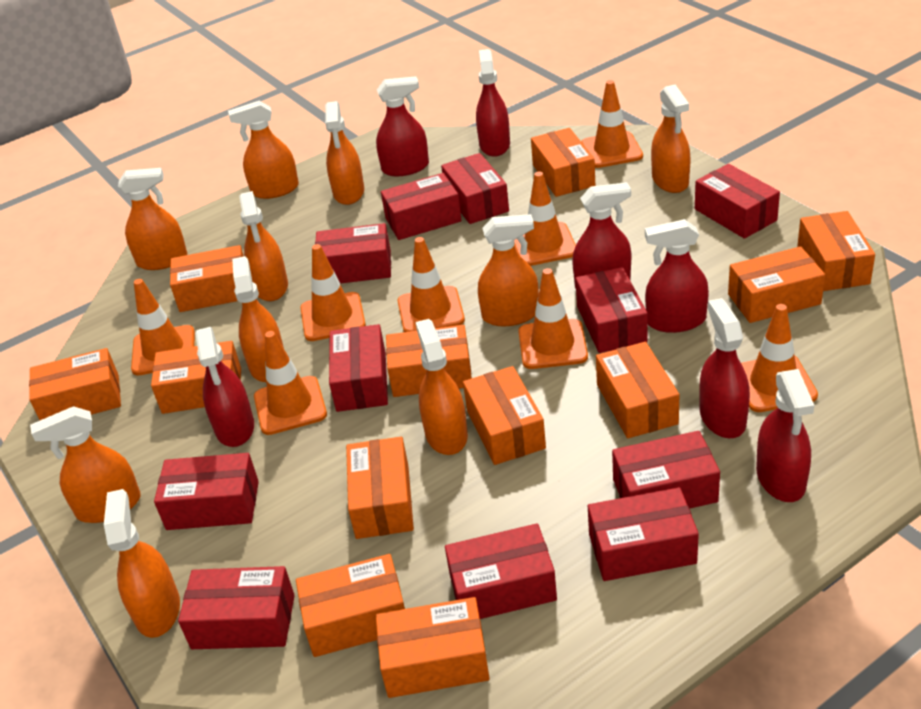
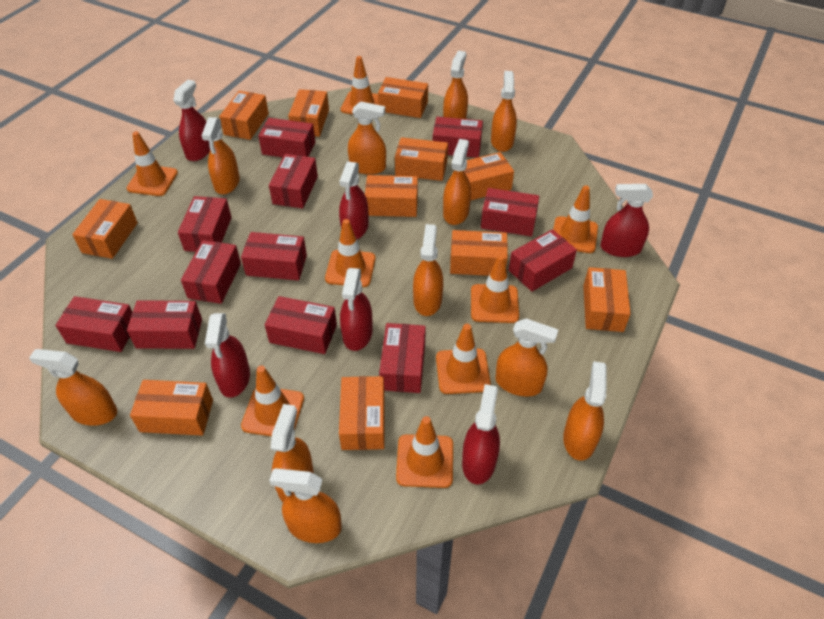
orange box: [29,348,121,420] [151,341,241,414] [170,245,244,312] [296,554,405,657] [346,437,414,539] [376,597,490,698] [386,325,472,397] [463,366,546,465] [531,128,595,197] [596,342,679,438] [728,246,825,323] [797,211,875,291] = 12 -> [72,199,138,259] [130,380,213,435] [219,91,269,140] [288,89,329,137] [339,376,384,450] [365,175,418,217] [378,77,428,118] [395,137,448,181] [450,230,508,276] [464,152,514,200] [583,267,631,332] = 11
orange spray bottle: [30,406,141,523] [104,489,180,638] [118,168,187,270] [228,101,299,199] [232,256,284,382] [239,191,288,301] [325,101,364,205] [415,319,468,455] [478,214,539,326] [651,85,691,193] = 10 -> [29,349,117,426] [201,117,240,194] [269,468,342,543] [271,404,314,502] [348,101,386,175] [413,224,443,316] [443,51,468,119] [443,139,471,225] [491,71,517,152] [495,318,558,396] [563,361,607,461] = 11
red box: [154,453,259,530] [178,566,295,649] [315,223,391,284] [329,324,388,412] [381,173,462,240] [441,153,509,224] [445,523,557,619] [575,267,648,353] [588,487,699,581] [612,431,720,509] [695,164,780,239] = 11 -> [55,296,132,352] [127,300,202,349] [178,196,232,252] [181,240,241,304] [241,232,307,281] [258,118,315,157] [265,296,337,354] [269,154,318,209] [379,323,426,393] [433,117,483,158] [481,188,539,236] [509,229,577,292] = 12
red spray bottle: [195,327,254,447] [376,76,429,176] [476,49,510,157] [572,182,631,288] [645,219,709,333] [699,298,750,438] [756,369,814,502] = 7 -> [173,80,210,161] [205,313,250,398] [339,161,369,239] [340,268,373,351] [462,384,500,484] [600,184,653,257] = 6

